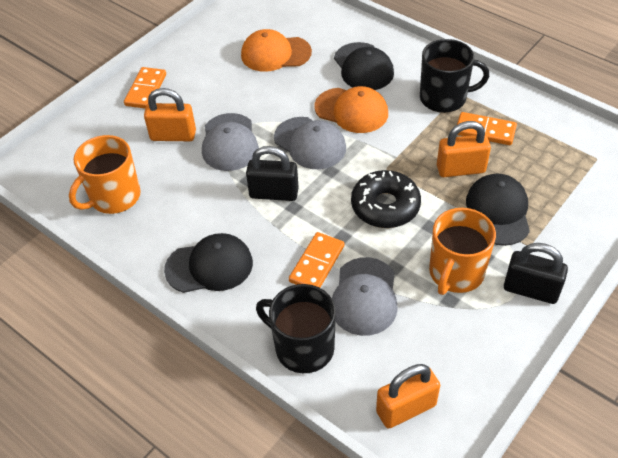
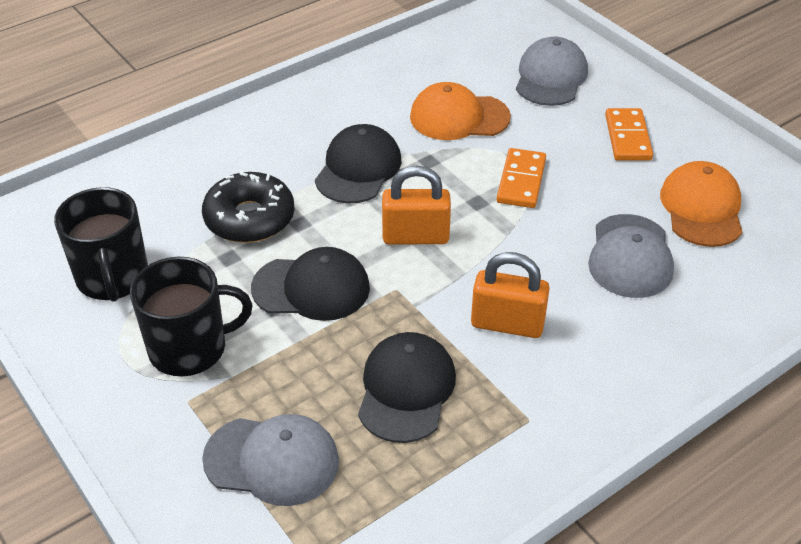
black padlock: [246,146,299,201] [504,243,568,304] = 2 -> none = 0
orange domino: [124,67,166,109] [289,232,344,288] [457,112,517,145] = 3 -> [497,148,546,208] [605,108,653,161] = 2
orange mug: [69,135,141,214] [429,208,496,295] = 2 -> none = 0
orange padlock: [144,88,196,141] [376,364,440,429] [437,121,491,177] = 3 -> [382,166,451,244] [471,252,550,338] = 2

